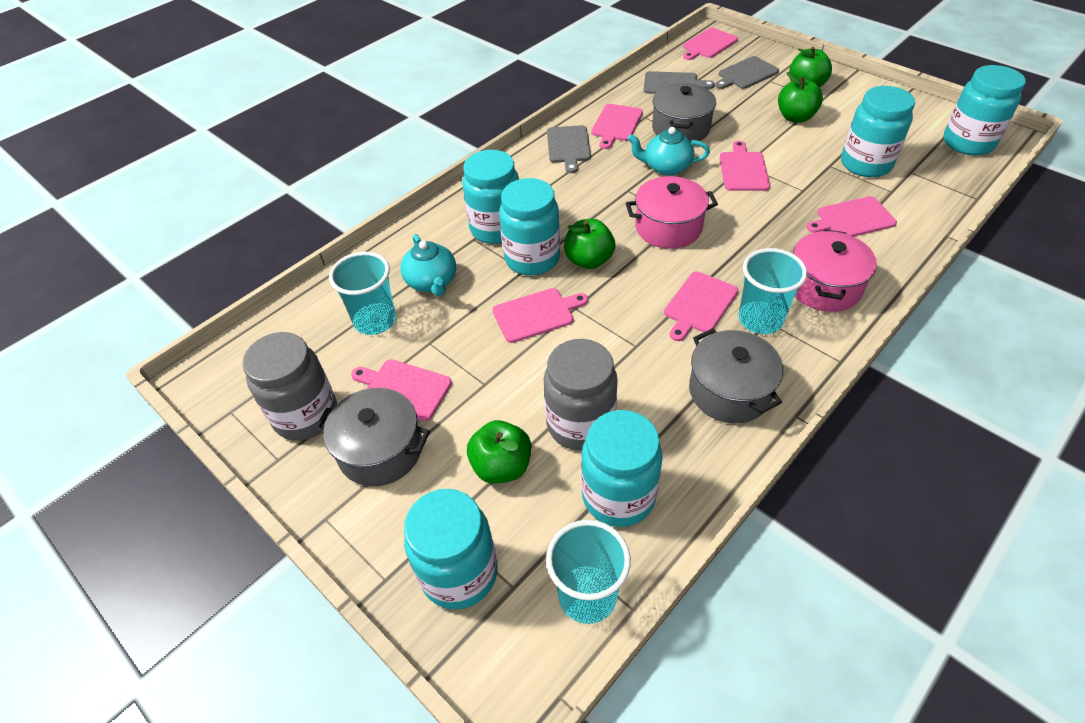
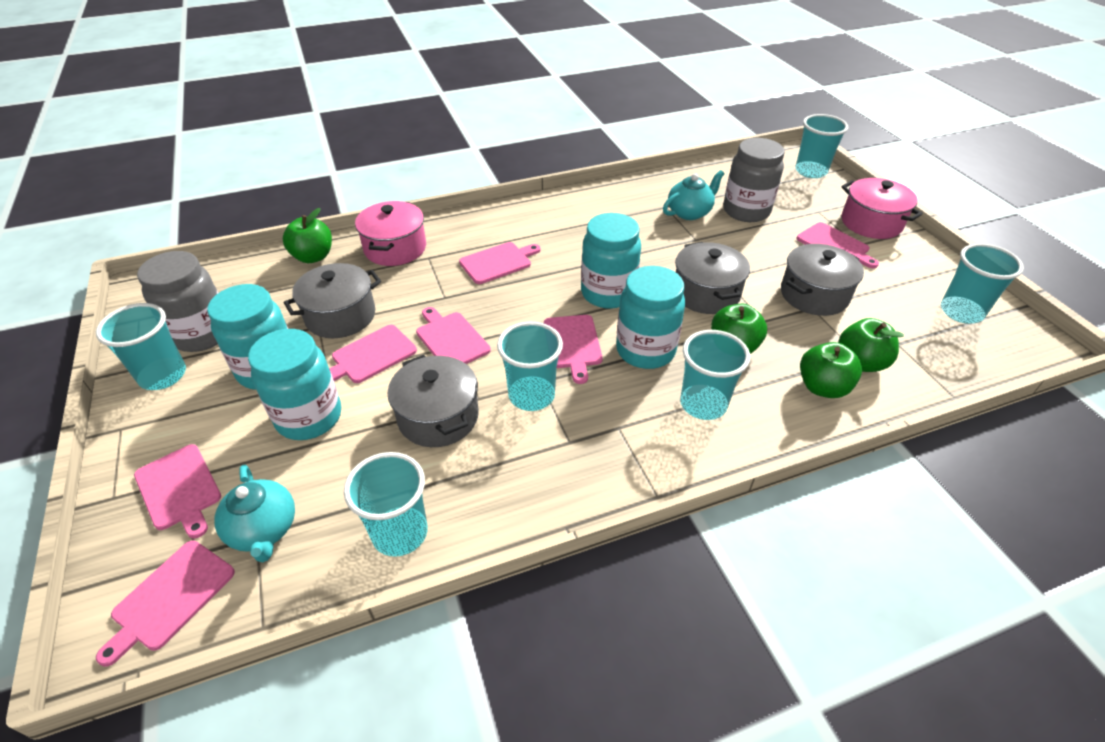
grey cutting board: [547,125,591,173] [643,71,715,94] [715,56,779,89] = 3 -> none = 0
grey pot: [315,388,430,486] [652,83,716,142] [689,328,783,423] = 3 -> [284,263,381,338] [388,355,479,447] [675,242,750,314] [781,244,864,316] = 4
turquoise cup: [329,252,396,335] [546,520,631,624] [738,248,807,334] = 3 -> [96,303,186,390] [344,452,428,557] [497,322,563,411] [680,330,750,420] [795,114,848,178] [941,243,1024,324] = 6
turquoise jar: [404,489,498,610] [462,150,519,244] [499,178,560,275] [581,410,663,527] [841,86,915,177] [943,65,1025,156] = 6 -> [207,284,288,390] [248,329,341,440] [581,213,641,309] [616,266,685,369] = 4

